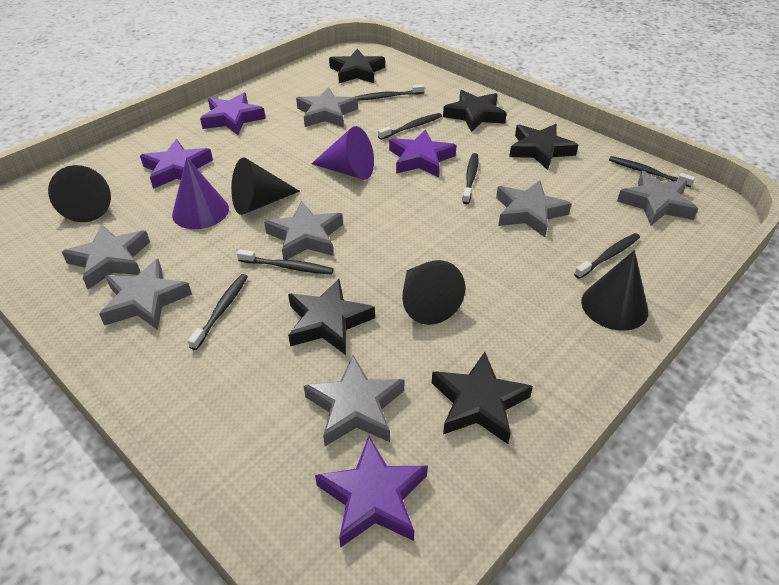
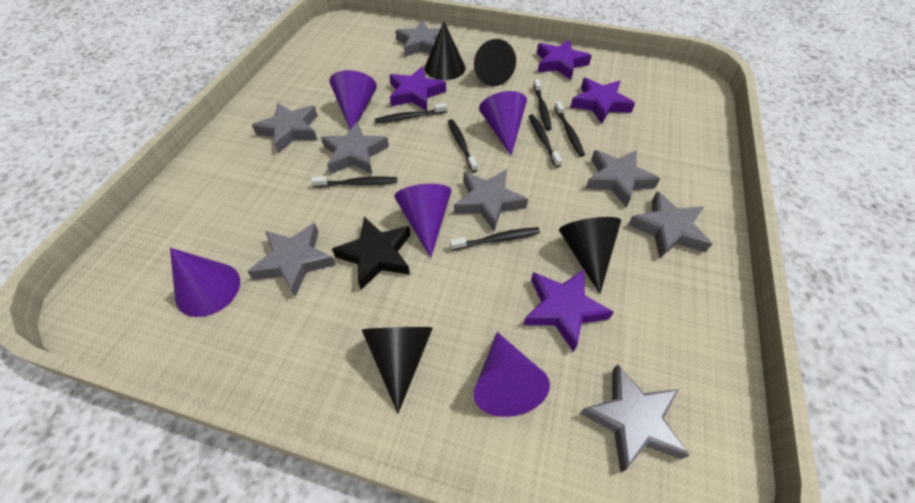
black star: [288,279,375,355] [329,49,385,83] [432,352,533,444] [443,90,507,132] [509,124,578,170] = 5 -> [332,217,411,290] = 1
grey star: [62,224,150,290] [99,259,192,330] [264,201,343,260] [296,87,358,128] [304,355,405,446] [496,180,572,237] [617,171,698,226] = 7 -> [247,223,336,297] [252,103,318,153] [321,122,389,174] [395,21,440,57] [454,169,528,231] [580,364,690,473] [585,150,660,207] [628,191,712,258] = 8
purple cone: [172,157,229,229] [311,126,374,180] = 2 -> [170,248,240,317] [329,70,377,130] [394,184,451,258] [474,332,550,417] [479,91,527,156] = 5

